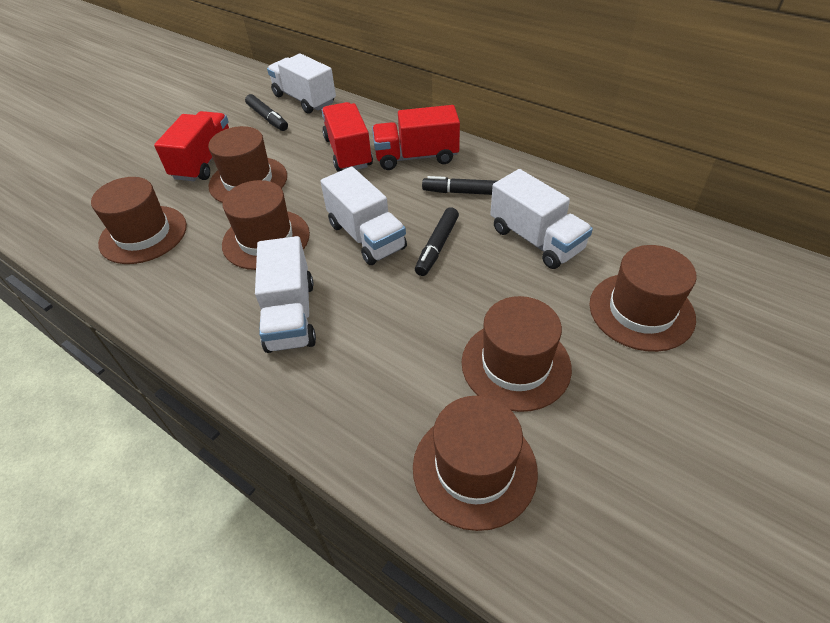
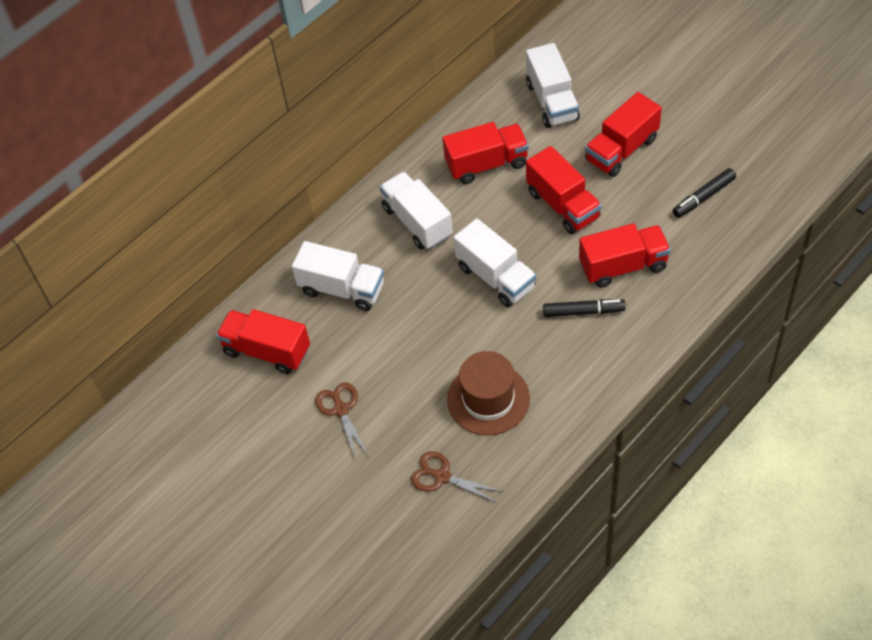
black marker: [245,94,288,131] [415,207,459,276] [422,176,497,195] = 3 -> [543,299,625,317] [673,168,736,218] = 2
brown hat: [91,177,187,264] [208,126,287,203] [222,180,310,270] [413,396,538,531] [462,296,572,412] [589,245,697,352] = 6 -> [447,351,530,436] = 1
brown scissors: none = 0 -> [315,383,369,459] [411,451,503,503] = 2
red truck: [154,111,229,181] [322,102,373,172] [372,105,460,170] = 3 -> [216,309,310,374] [443,122,529,184] [526,146,602,234] [579,223,671,288] [585,92,662,177] = 5

